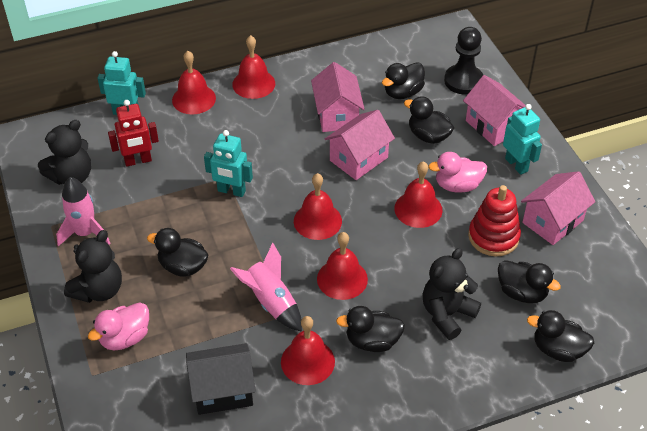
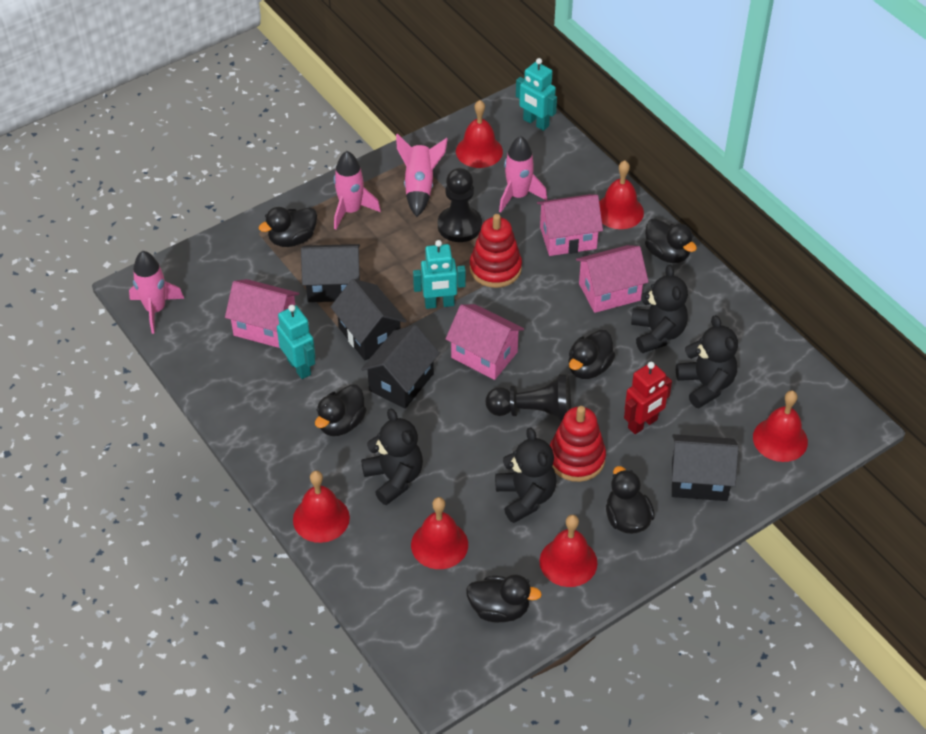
black house: [186,343,256,415] = 1 -> [301,244,360,302] [331,279,406,361] [361,325,440,409] [672,434,739,501] = 4
black pawn: [444,27,483,95] = 1 -> [438,168,482,242] [486,374,571,422] = 2
black teddy bear: [38,120,91,185] [64,230,122,303] [422,248,481,340] = 3 -> [361,409,423,505] [495,427,556,523] [631,265,688,353] [676,315,738,408] = 4
pink duck: [88,303,149,350] [428,152,487,193] = 2 -> none = 0
pink rocket: [56,177,110,246] [230,243,302,332] = 2 -> [129,251,184,334] [334,151,381,229] [396,134,448,217] [499,136,547,212] = 4
red stacking toy: [468,185,521,256] = 1 -> [470,214,522,288] [550,406,606,482] = 2

